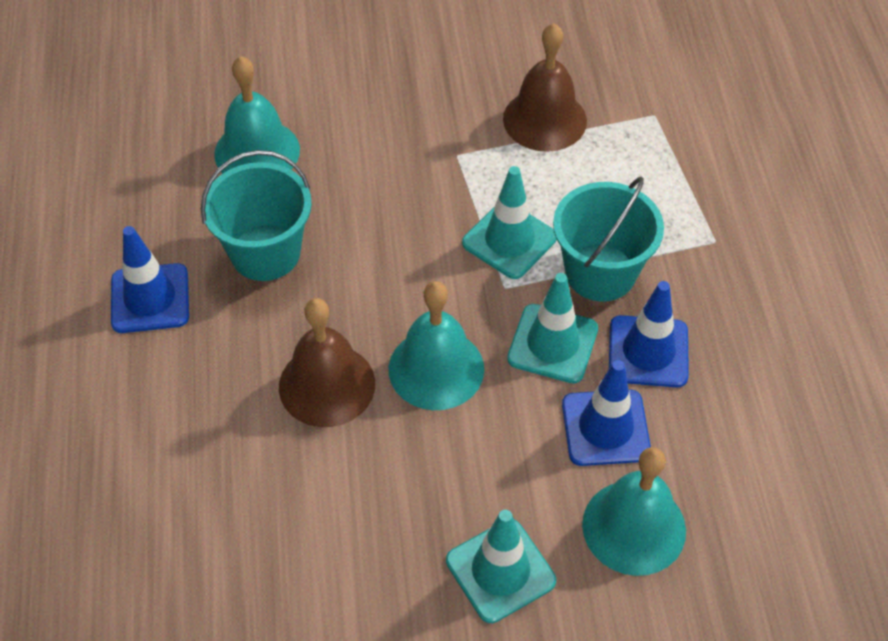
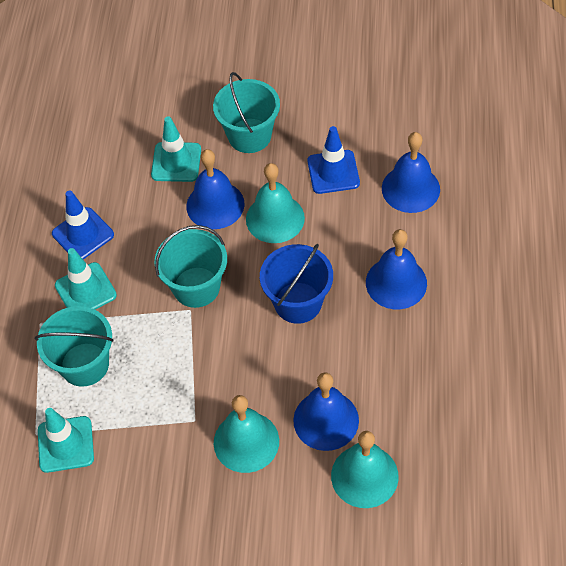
blue bell: none = 0 -> [186,149,245,229] [293,372,359,451] [366,229,427,309] [382,132,440,213] = 4
blue bucket: none = 0 -> [260,244,333,324] = 1
blue traffic cone: [111,226,189,333] [562,360,651,466] [609,281,689,387] = 3 -> [52,191,114,259] [307,126,360,194] = 2
brown bell: [279,298,375,427] [503,23,587,152] = 2 -> none = 0
turquoise bucket: [201,150,312,281] [553,177,664,301] = 2 -> [35,306,114,387] [155,225,227,308] [213,72,280,153] = 3

